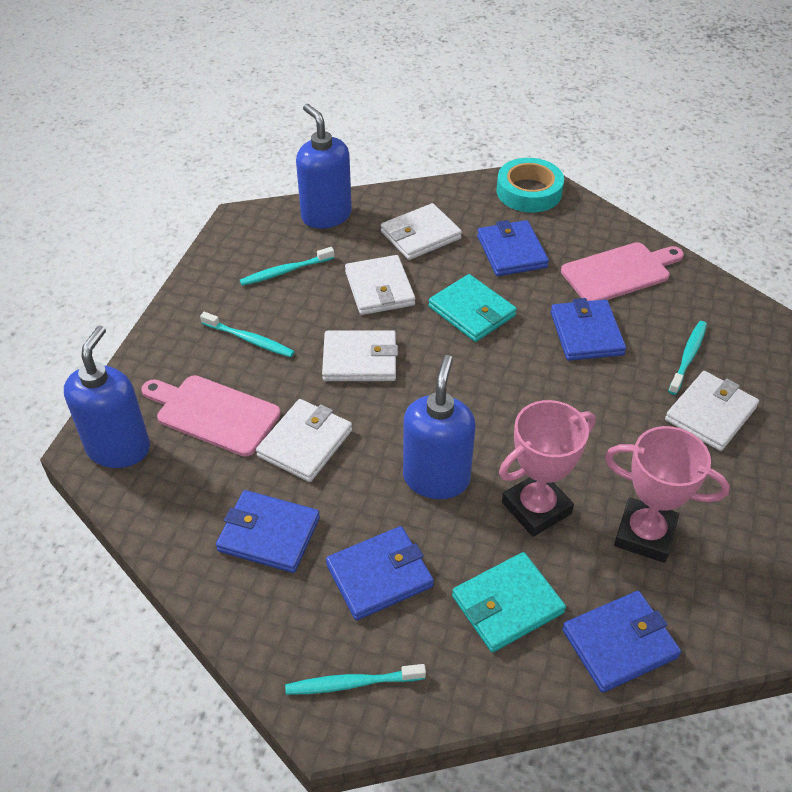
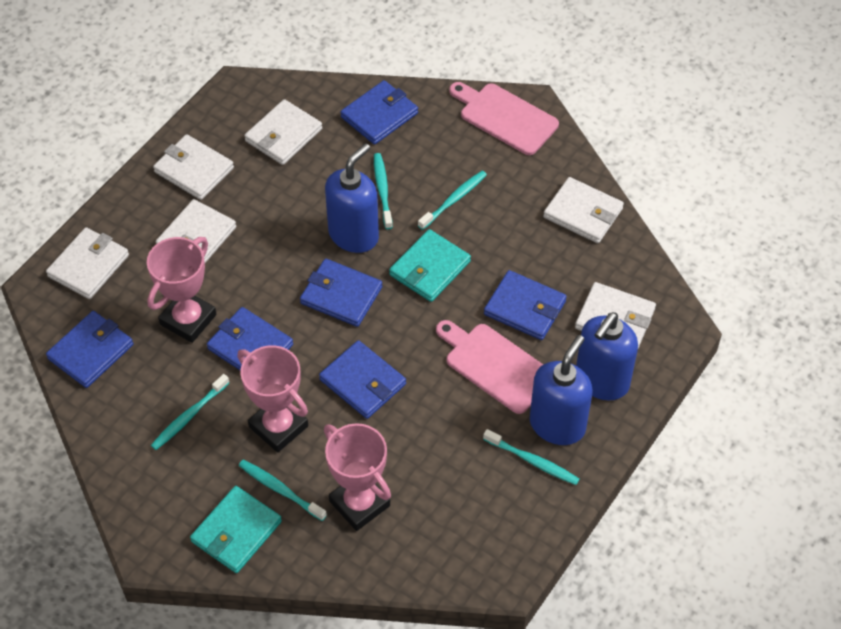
blue wallet: [216,490,320,573] [326,526,434,620] [477,220,549,276] [551,298,626,361] [562,591,681,693] = 5 -> [46,311,133,388] [207,307,293,371] [300,259,382,327] [319,340,406,419] [340,80,418,145] [484,270,567,340] = 6
pink trophy: [499,400,595,537] [605,426,730,563] = 2 -> [147,237,216,343] [238,345,308,453] [324,423,391,531] = 3
turquoise tape: [497,158,564,213] = 1 -> none = 0
turquoise toothbrush: [200,312,295,357] [240,247,334,286] [285,664,426,695] [668,321,707,395] = 4 -> [151,374,230,450] [239,460,327,521] [374,153,393,229] [418,171,487,230] [483,429,579,485] = 5
white wallet: [256,399,352,482] [322,330,398,381] [345,255,415,315] [381,203,462,260] [665,371,759,451] = 5 -> [46,227,129,299] [153,134,234,200] [156,199,236,263] [244,99,322,165] [543,177,624,243] [575,282,656,348] = 6

